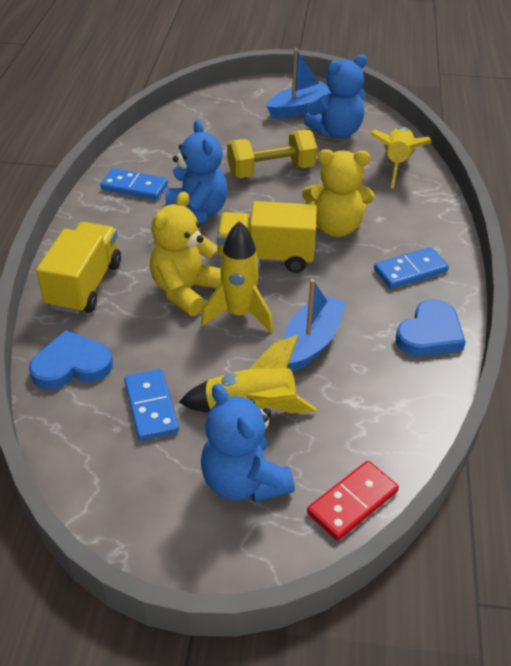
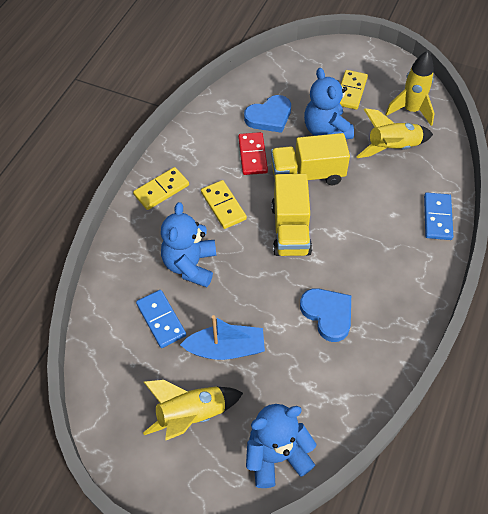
blue boat: [267,49,332,119] [284,279,346,372] = 2 -> [180,315,265,360] = 1
blue domino: [101,168,168,200] [124,369,179,440] [374,247,449,289] = 3 -> [136,290,186,348] [424,193,453,240] = 2
yellow domino: none = 0 -> [133,167,189,210] [201,180,247,229] [340,70,368,110] = 3
yellow dumbbell: [227,130,317,178] = 1 -> none = 0
yellow teddy bear: [150,192,221,316] [302,149,375,237] = 2 -> none = 0

